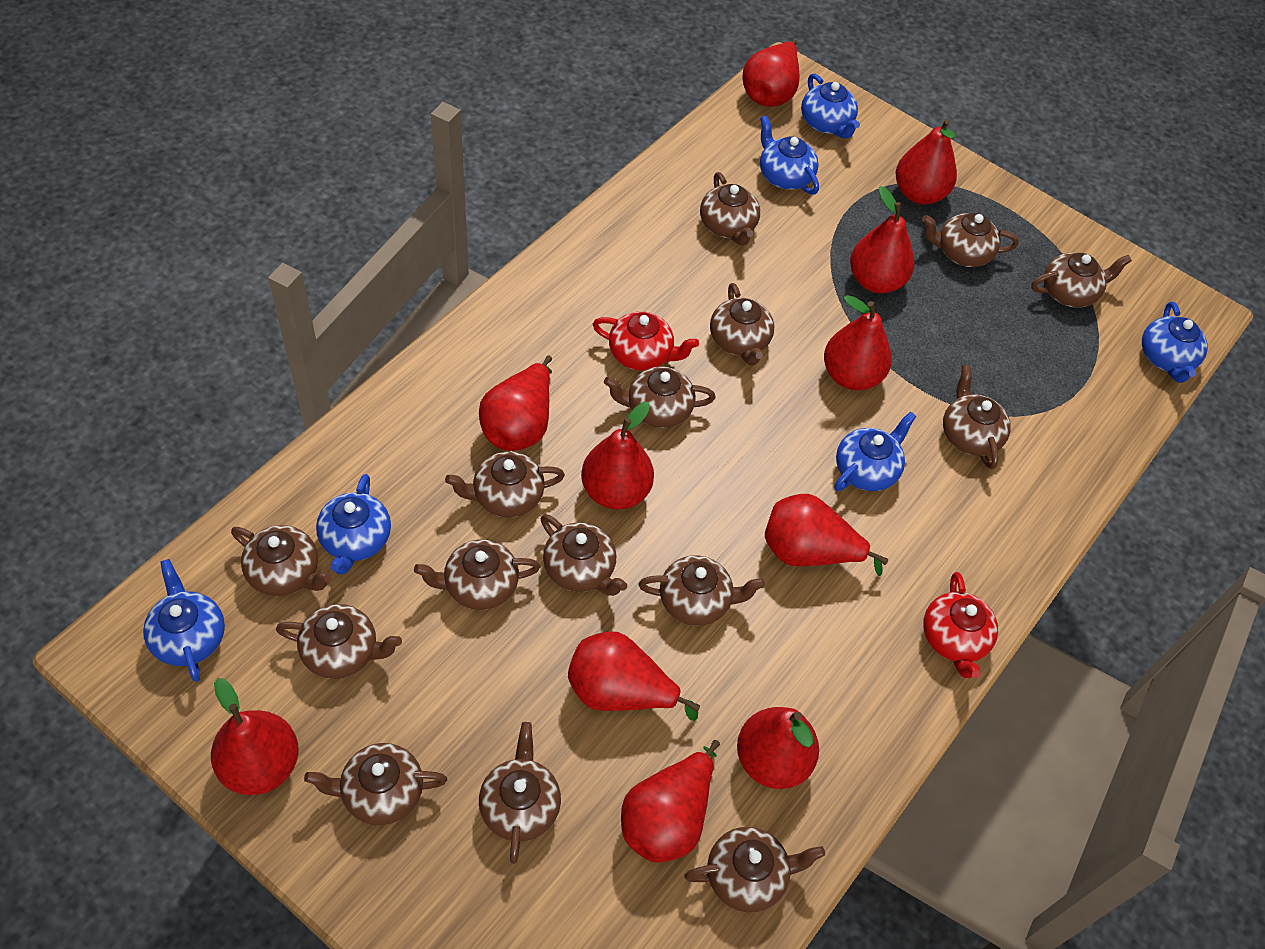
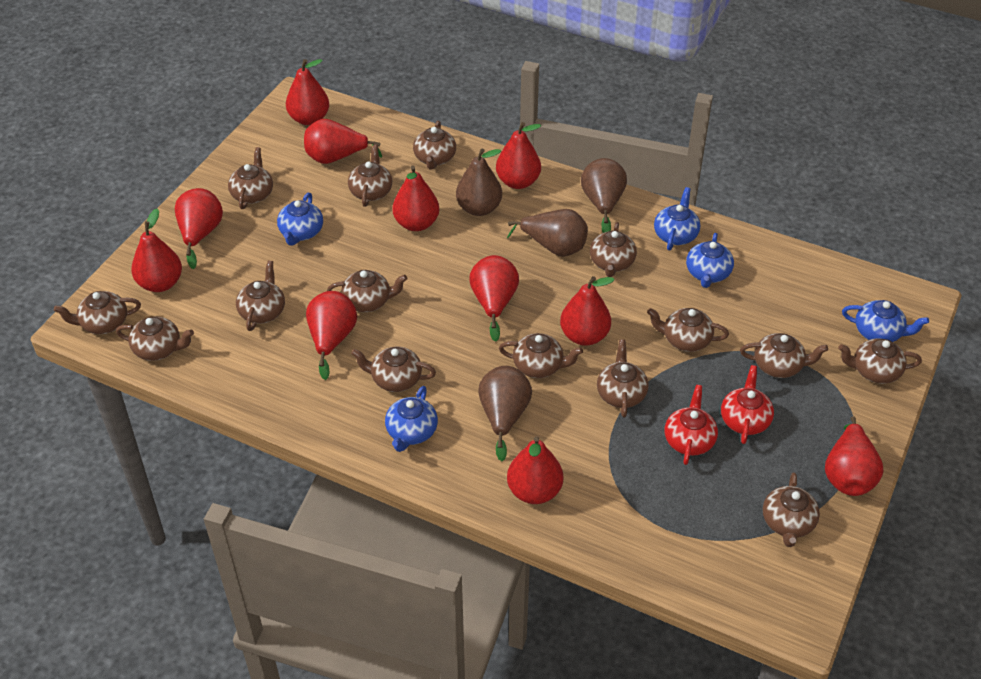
blue teapot: [143,559,225,682] [316,474,391,575] [760,116,819,195] [801,74,860,139] [834,411,916,491] [1142,302,1208,383] = 6 -> [277,193,323,245] [385,386,438,452] [654,187,700,250] [686,233,734,288] [842,300,929,342] = 5
brown pear: none = 0 -> [456,148,502,216] [478,366,532,461] [507,209,588,257] [581,158,627,233] = 4

